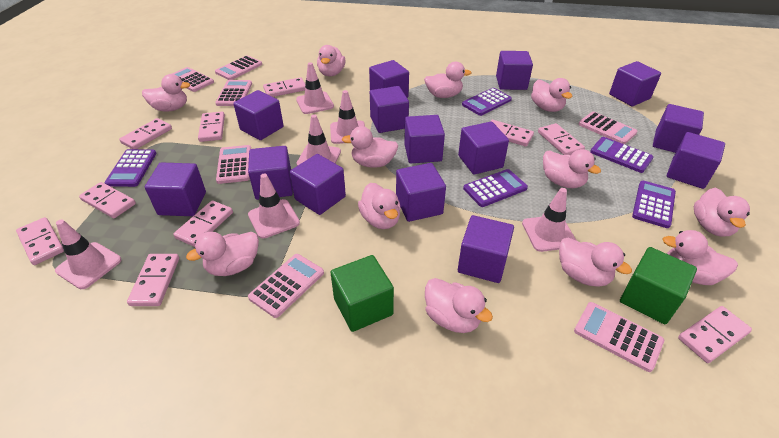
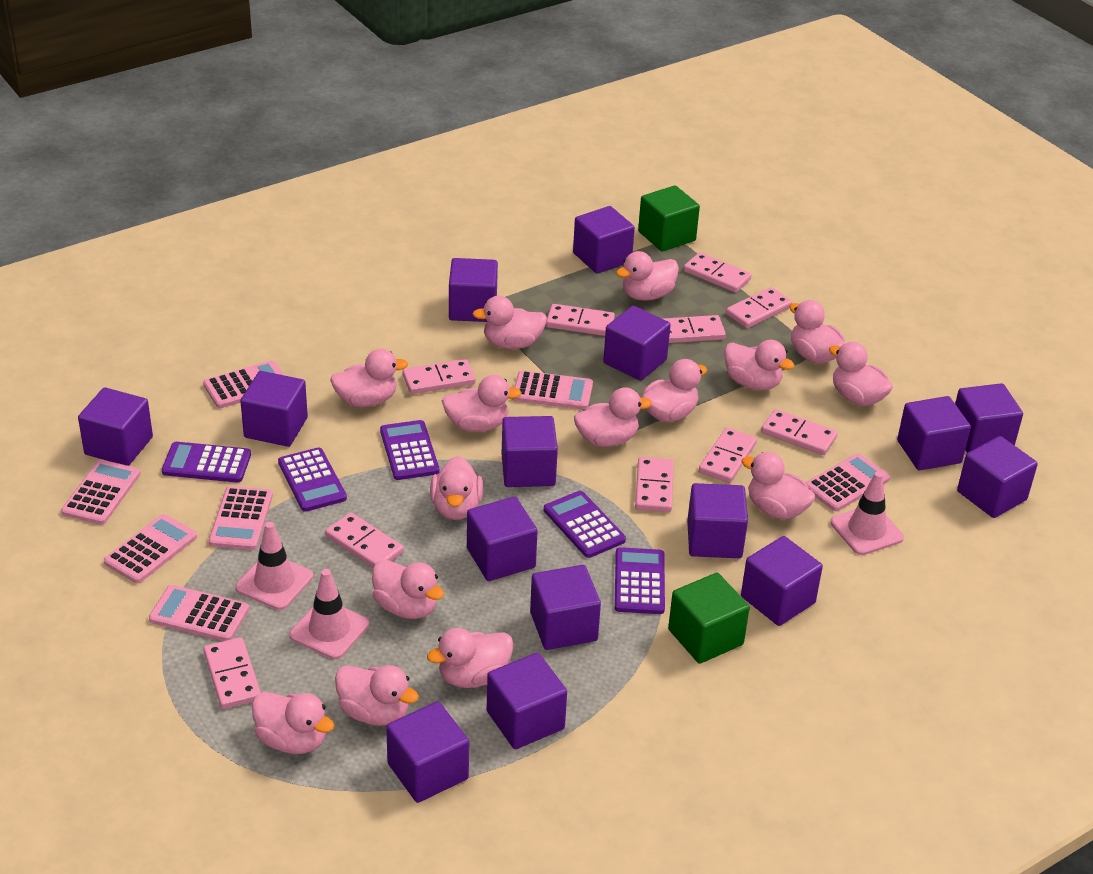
pink duck: [142,74,190,112] [186,232,259,276] [317,45,346,76] [342,126,398,168] [358,183,401,229] [424,62,472,98] [425,278,493,333] [531,78,572,112] [543,149,601,188] [559,238,632,286] [662,230,738,285] [694,188,750,237] = 12 -> [252,692,334,754] [330,349,408,407] [335,665,419,726] [372,559,444,619] [427,628,514,688] [430,456,483,520] [442,375,521,432] [472,296,547,349] [574,387,652,447] [616,251,679,300] [642,359,707,422] [724,340,795,390] [741,452,815,519] [789,300,845,364] [829,342,893,406] = 15
pink traffic cone: [55,220,121,289] [248,174,300,239] [296,62,334,114] [297,114,341,166] [330,90,365,144] [522,188,577,252] = 6 -> [236,522,313,610] [290,569,369,659] [830,471,904,555] = 3
purple cube: [145,163,206,216] [233,90,284,140] [248,146,293,200] [290,154,346,215] [369,60,409,98] [370,86,409,133] [396,163,446,222] [404,115,445,163] [458,121,509,175] [458,215,514,283] [496,51,533,90] [609,61,661,106] [653,104,704,153] [667,132,725,189] = 14 -> [78,387,153,466] [240,371,308,447] [386,702,469,803] [449,258,498,322] [467,497,538,581] [487,653,567,749] [502,416,558,487] [530,565,601,650] [573,206,635,274] [603,306,671,381] [687,483,748,558] [741,536,823,626] [897,396,971,470] [955,383,1023,453] [957,436,1038,518] = 15

